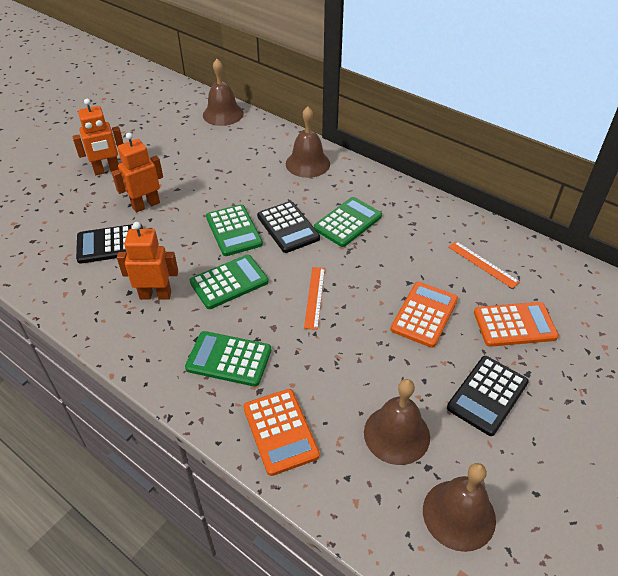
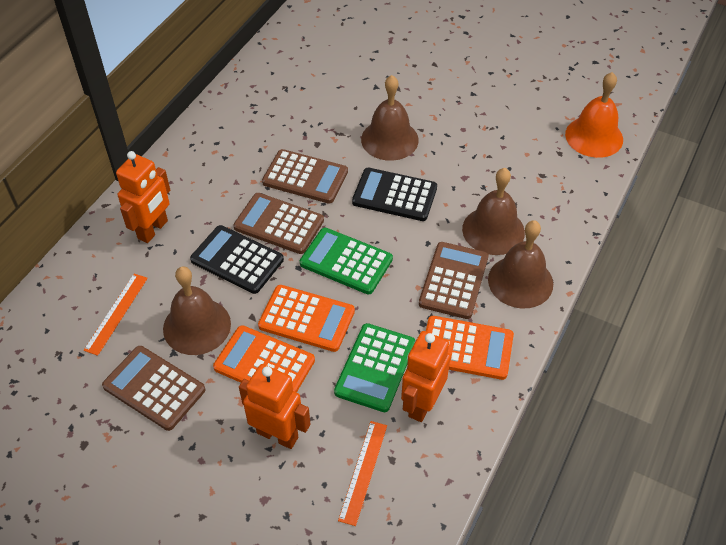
black calculator: [76,224,143,264] [257,201,320,253] [447,356,529,436] = 3 -> [190,225,284,294] [352,168,437,221] = 2
brown calculator: none = 0 -> [102,346,206,431] [233,193,324,254] [262,149,348,204] [419,242,488,319] = 4
green calculator: [185,331,271,387] [190,255,269,309] [206,204,263,256] [314,197,382,247] = 4 -> [300,228,393,294] [334,323,415,412] = 2
orange bell: none = 0 -> [565,72,623,158] = 1

